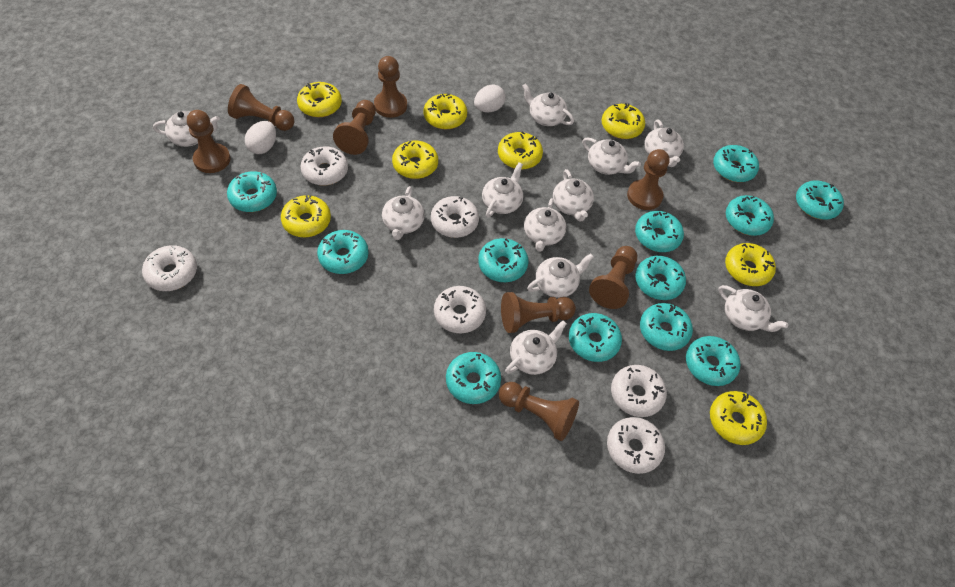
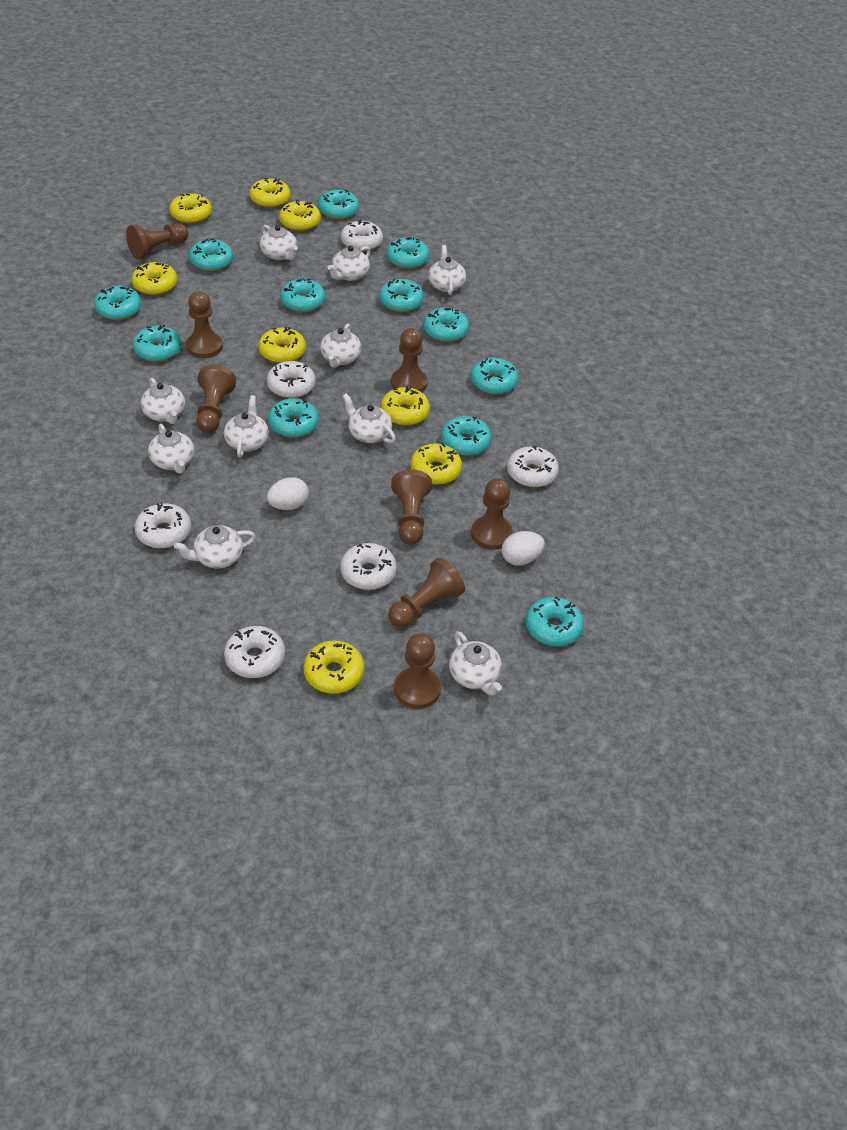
white teapot: [153,111,220,147] [382,186,425,240] [482,162,523,218] [505,320,567,375] [522,84,574,126] [524,198,566,252] [527,254,594,298] [553,169,594,221] [582,137,641,175] [644,120,684,167] [718,285,788,332] = 11 -> [141,378,185,424] [148,424,194,474] [174,526,256,568] [224,395,269,457] [260,225,298,260] [320,323,361,368] [328,246,370,281] [342,393,396,443] [428,245,466,295] [449,631,502,696] = 10

